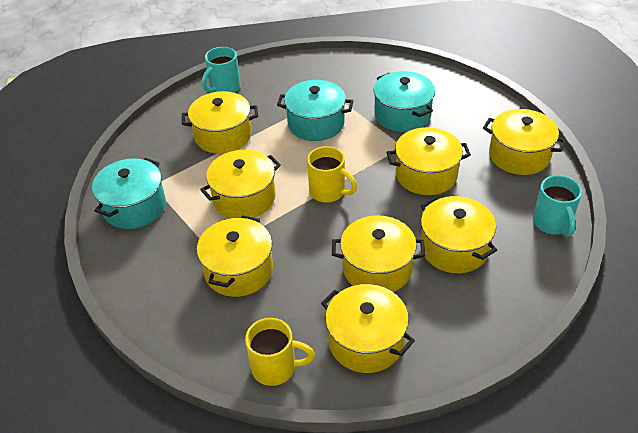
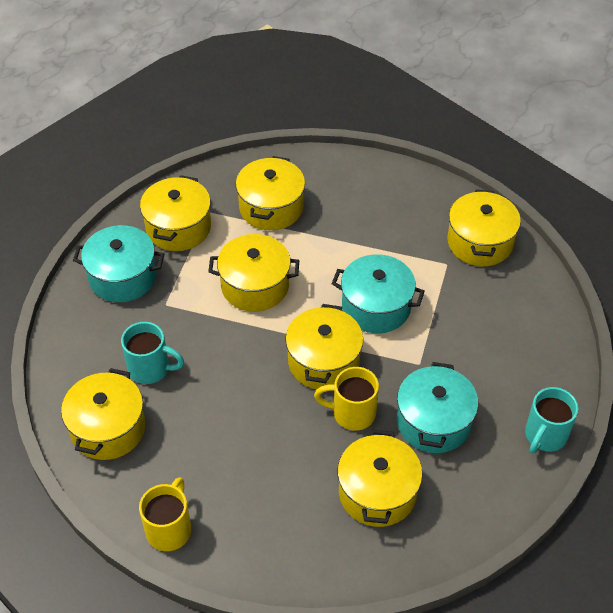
yellow pot: [182,91,258,154] [197,215,273,297] [200,150,281,218] [321,284,415,373] [332,215,425,292] [387,127,471,195] [421,196,497,273] [483,109,566,175] = 8 -> [61,368,145,460] [140,175,211,251] [208,234,299,312] [236,156,305,230] [285,304,363,389] [338,430,422,527] [447,190,521,266] = 7

